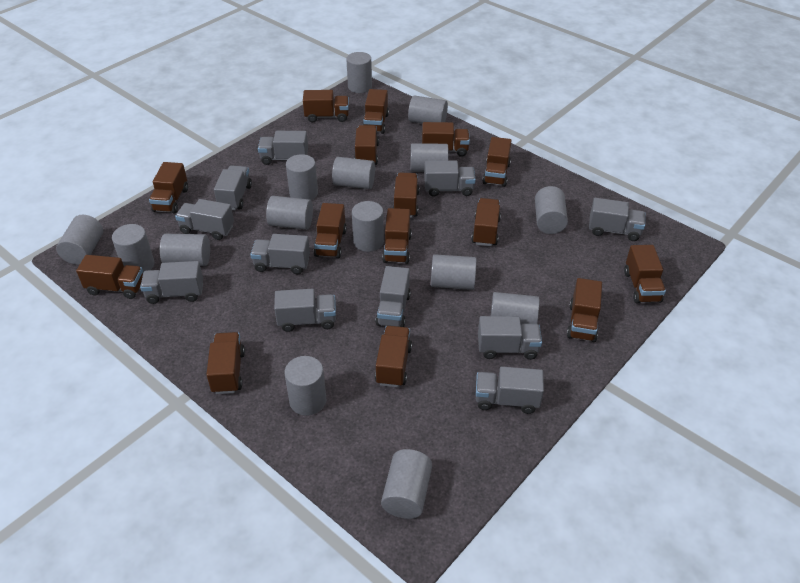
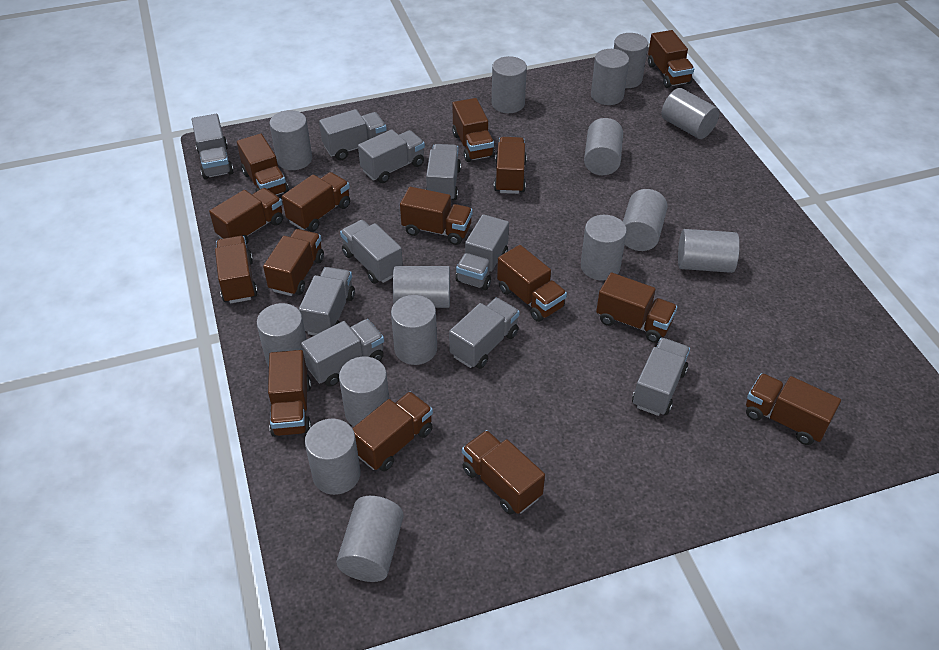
grey truck: [140,261,203,304] [175,199,234,240] [214,165,252,210] [250,234,310,274] [258,131,308,165] [274,289,336,332] [376,266,411,327] [424,160,476,196] [476,366,544,414] [478,316,542,360] [589,198,645,241] = 11 -> [192,114,233,179] [299,267,355,335] [301,319,384,387] [319,109,387,160] [340,220,403,284] [358,130,425,183] [426,144,461,200] [449,298,519,369] [456,214,509,290] [632,338,690,416] = 10

